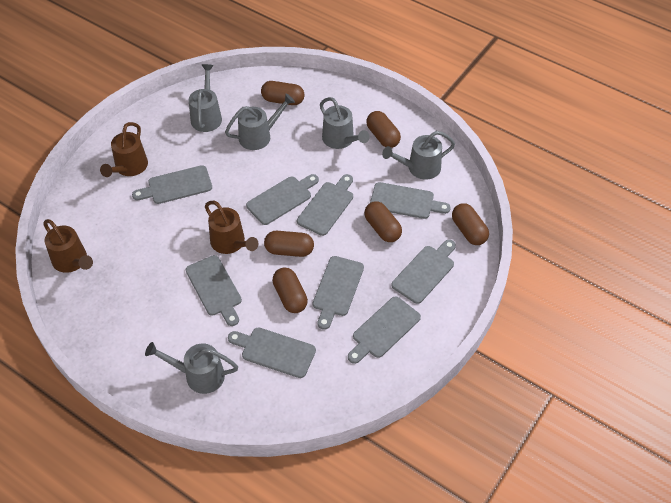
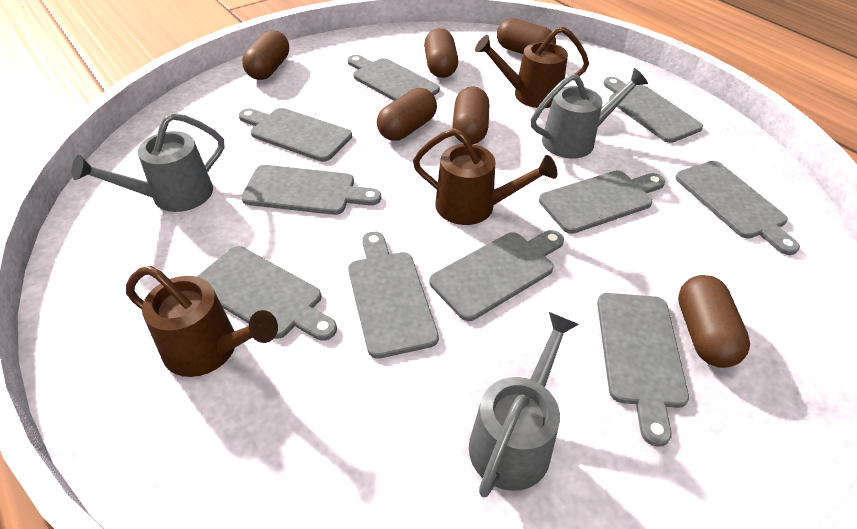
grey cutting board: [132,165,212,204] [186,255,242,326] [228,327,316,378] [246,174,319,225] [297,174,353,236] [313,256,364,330] [348,296,421,364] [370,182,451,219] [391,240,456,304] = 9 -> [197,246,337,341] [239,108,352,162] [241,165,381,215] [347,55,440,101] [348,232,439,359] [429,230,564,321] [539,170,665,234] [597,293,689,447] [603,77,703,143] [675,161,800,255] = 10
grey watering can: [145,342,238,394] [189,64,222,132] [225,94,295,150] [320,97,370,149] [382,131,455,179] = 5 -> [72,113,225,212] [469,312,579,497] [531,68,648,159] = 3

